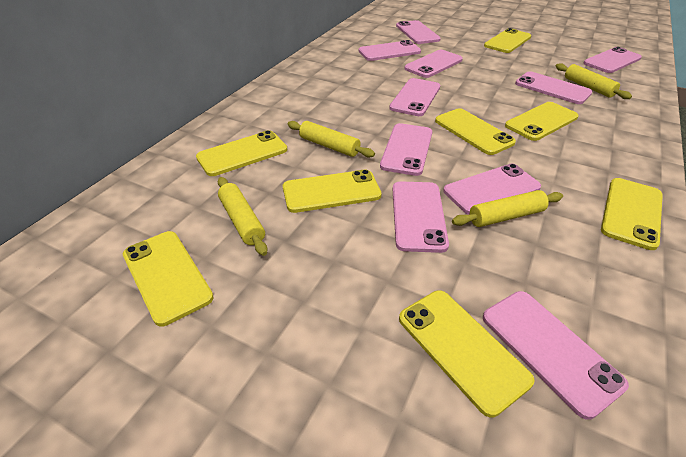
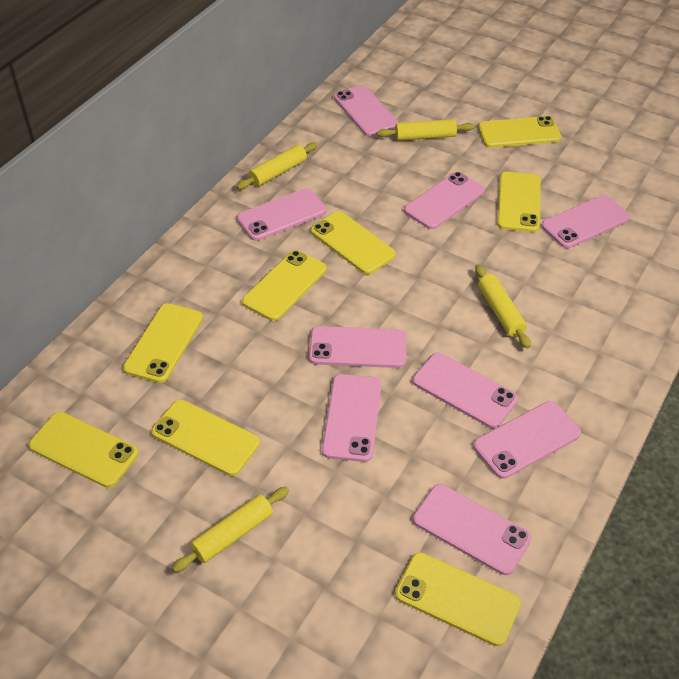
pink phone: [359,40,421,61] [380,123,432,176] [389,78,440,116] [393,181,449,253] [396,20,441,44] [404,50,463,78] [443,164,541,215] [483,291,629,420] [515,71,592,104] [584,47,642,73] = 10 -> [237,188,327,241] [309,326,406,368] [322,374,382,462] [334,85,399,137] [404,172,485,229] [413,353,518,428] [413,484,532,575] [473,401,581,479] [541,195,630,248] = 9

